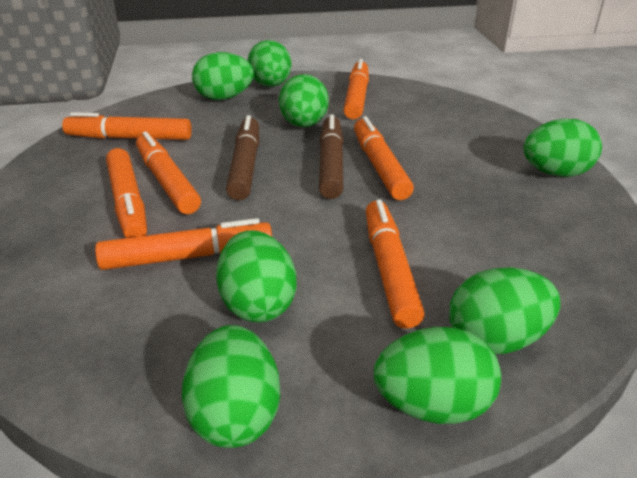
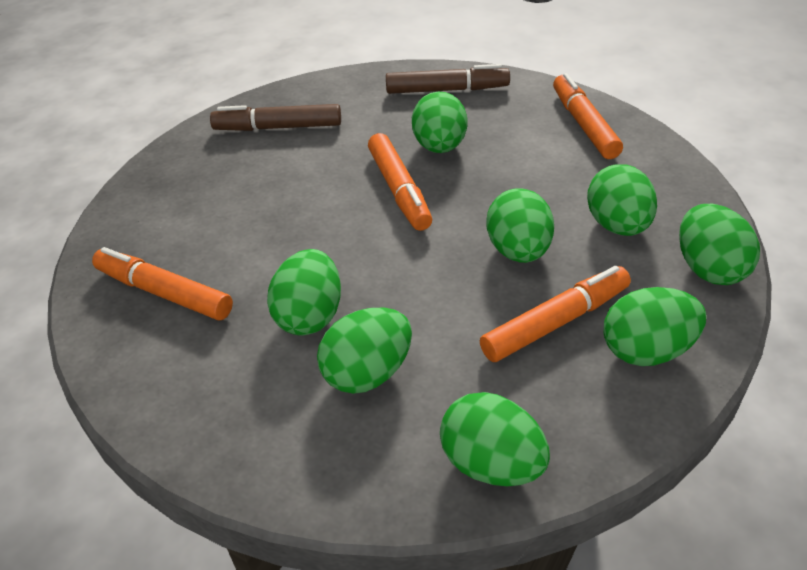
orange marker: [62,112,192,140] [95,218,272,270] [106,148,147,238] [136,131,201,214] [343,59,369,119] [354,116,414,200] [366,200,425,329] = 7 -> [92,247,233,321] [368,133,432,231] [480,266,631,362] [553,73,623,159] = 4

